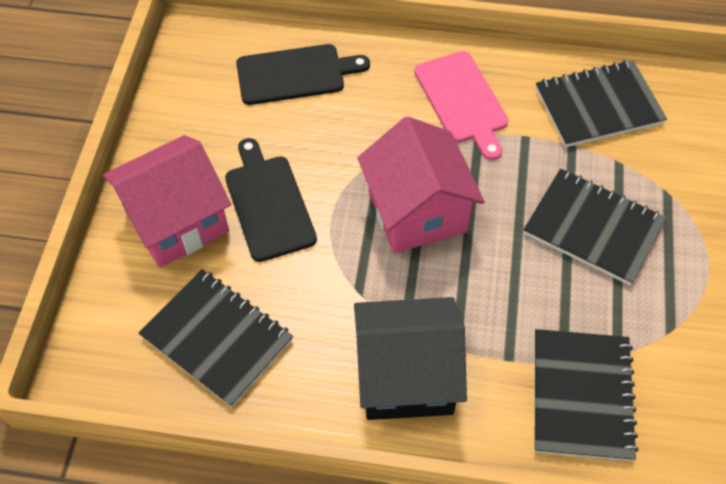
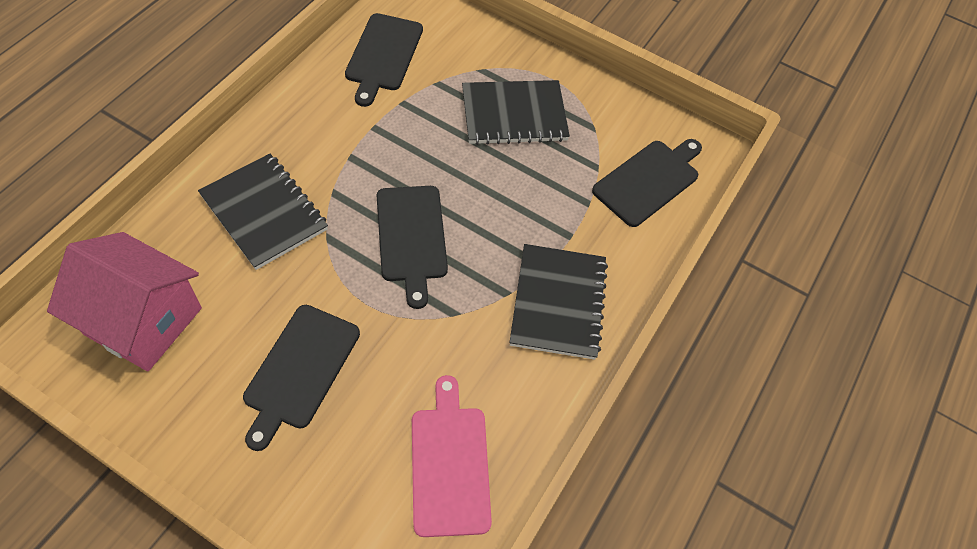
black cutting board: [225,138,317,262] [236,44,370,105] = 2 -> [243,305,360,451] [345,13,423,107] [377,186,448,309] [592,139,702,227] = 4
black house: [354,297,467,420] = 1 -> none = 0
black notebook: [139,269,293,407] [523,169,666,285] [535,329,639,461] [536,60,667,147] = 4 -> [198,154,328,270] [462,80,570,145] [509,244,608,360] = 3
pink house: [103,135,231,268] [357,116,485,253] = 2 -> [47,232,202,371] = 1

